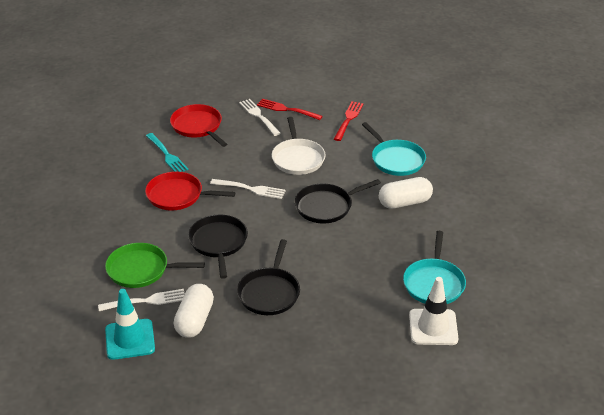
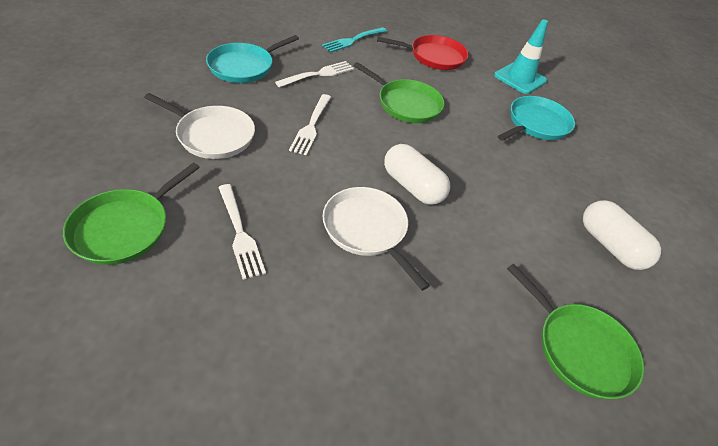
black pan: [188,215,248,279] [237,239,300,315] [295,179,381,223] = 3 -> none = 0
green pan: [105,243,205,288] = 1 -> [63,162,200,265] [353,62,445,123] [507,264,644,399] = 3
red fork: [257,98,323,120] [334,101,364,141] = 2 -> none = 0
red pan: [145,172,235,210] [170,104,227,147] = 2 -> [377,35,469,70] = 1
white pan: [272,117,326,175] = 1 -> [144,93,255,159] [323,187,430,291] = 2
white traffic cone: [409,277,459,345] = 1 -> none = 0

